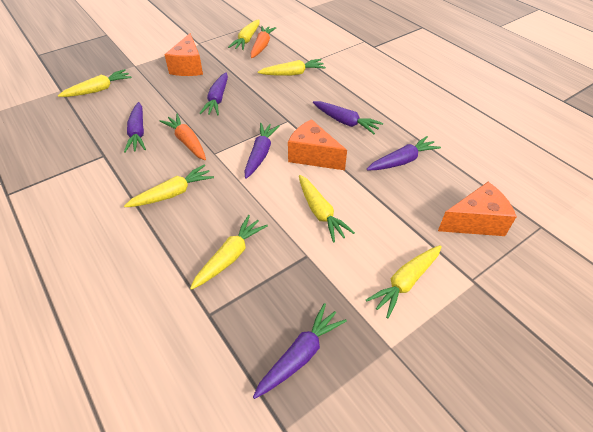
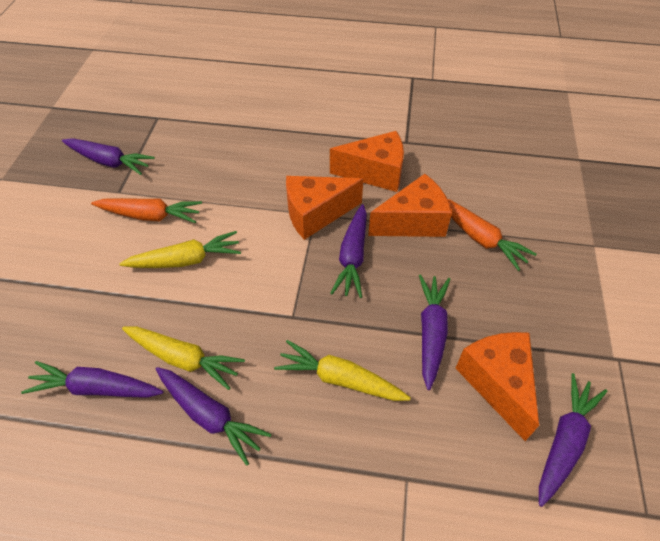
orange cheese: [164,33,203,76] [288,119,347,170] [438,182,517,236] = 3 -> [286,176,363,240] [330,131,404,192] [368,174,452,237] [455,332,539,441] = 4
yellow carrot: [58,69,132,97] [124,165,214,207] [190,215,268,290] [228,20,260,50] [258,59,326,76] [299,175,355,243] [366,245,442,318] = 7 -> [119,231,241,268] [122,326,245,390] [274,340,411,401] = 3

